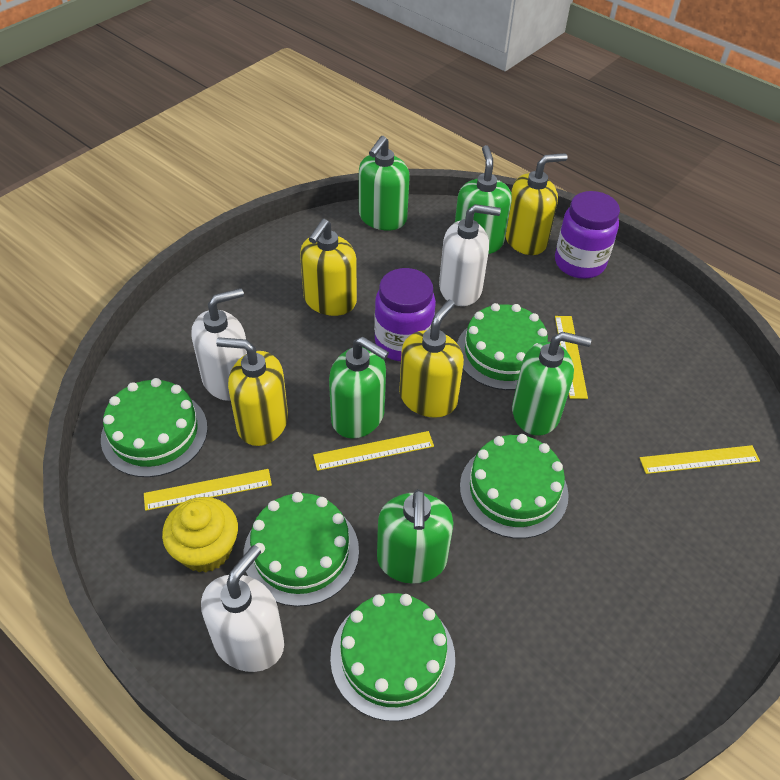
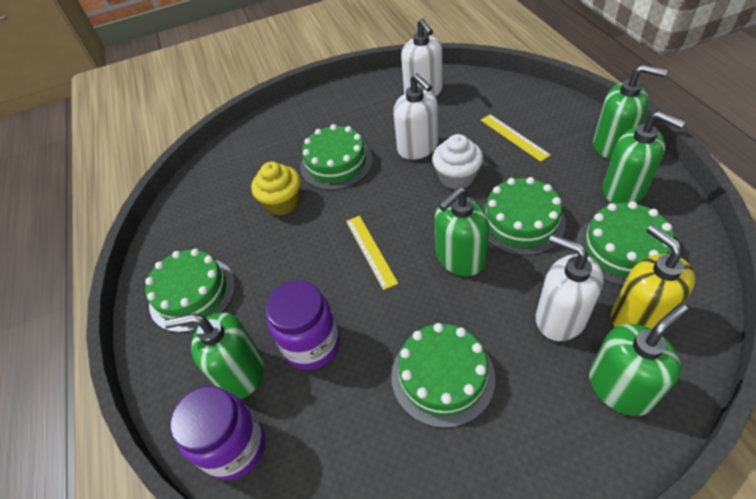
white cupcake: none = 0 -> [432,134,483,190] = 1
yellow ruler: [144,469,272,511] [313,431,434,471] [555,316,588,399] [640,445,760,474] = 4 -> [346,216,398,290] [481,114,551,162] = 2
yellow soap dispenser: [216,337,288,446] [300,219,357,316] [399,300,464,418] [505,153,567,255] = 4 -> [611,225,695,329] = 1

